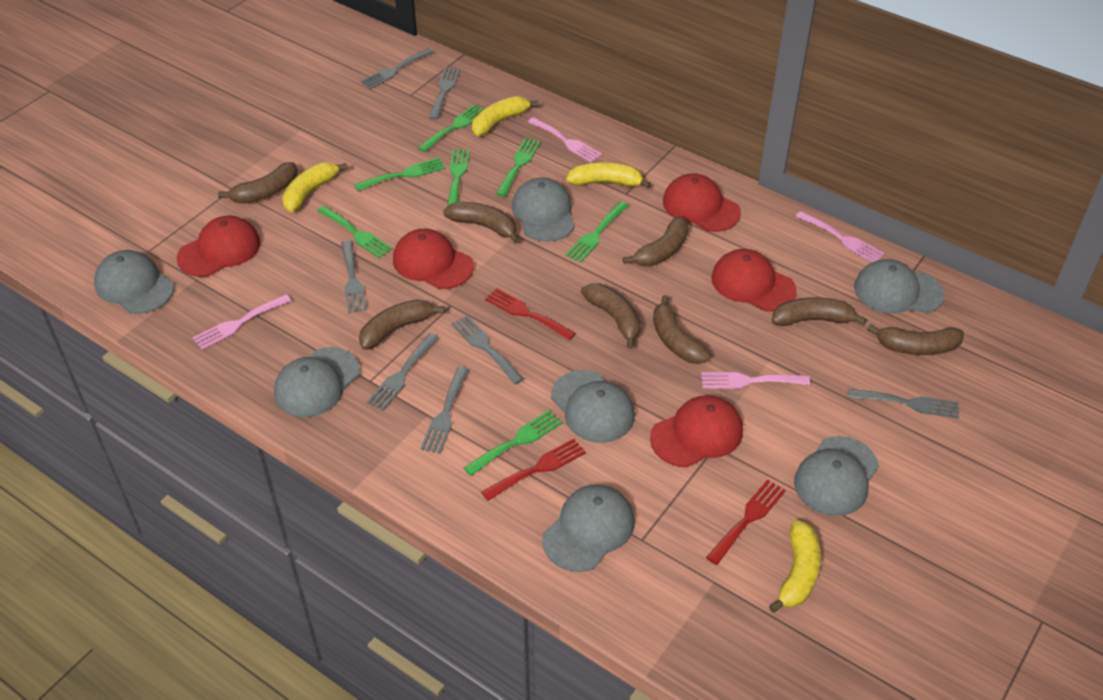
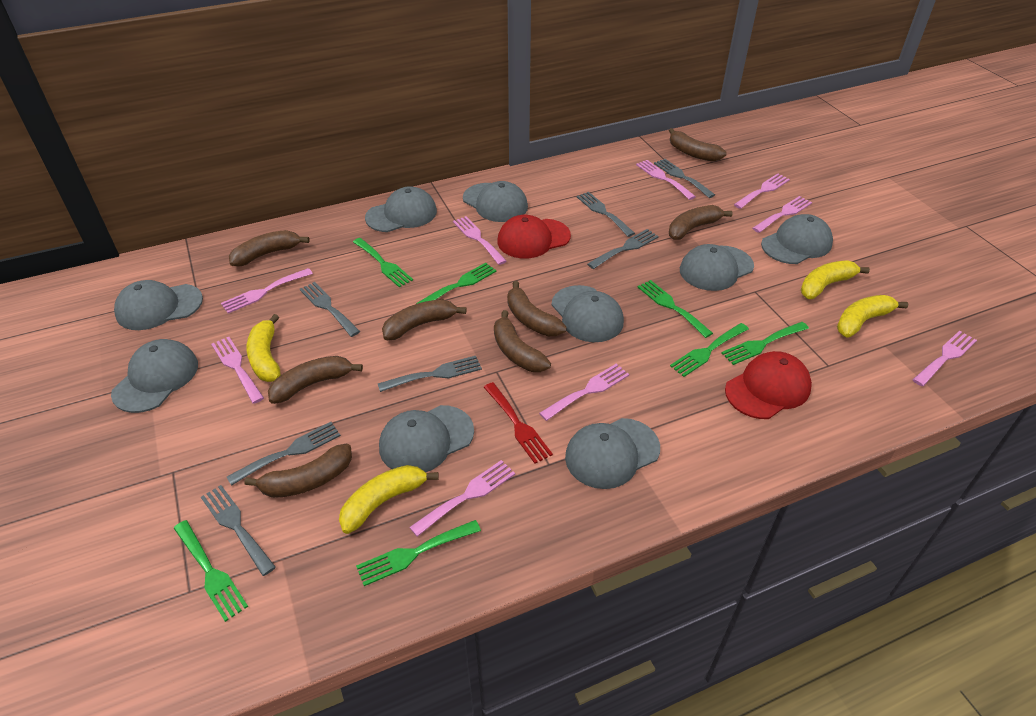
grey cap: [94,250,174,314] [274,347,360,417] [512,178,575,242] [542,485,634,572] [551,370,635,443] [794,436,879,516] [854,259,944,313] = 7 -> [111,339,198,413] [114,280,203,330] [365,186,437,232] [379,405,474,472] [463,181,528,222] [552,285,624,342] [565,418,660,489] [680,244,754,291] [761,214,833,264] = 9
pink fork: [193,294,291,350] [528,117,602,163] [701,372,810,389] [796,211,885,262] = 4 -> [211,337,264,404] [221,268,313,314] [409,460,515,537] [453,216,507,265] [539,364,629,421] [636,160,696,200] [734,173,790,209] [752,196,812,233] [912,331,977,386] = 9
red cap: [176,215,260,277] [393,229,474,289] [650,395,743,467] [663,173,741,232] [711,249,797,311] = 5 -> [497,215,571,259] [725,351,812,419] = 2
red fork: [481,439,586,501] [485,288,576,340] [706,479,786,565] = 3 -> [484,382,553,463] = 1

